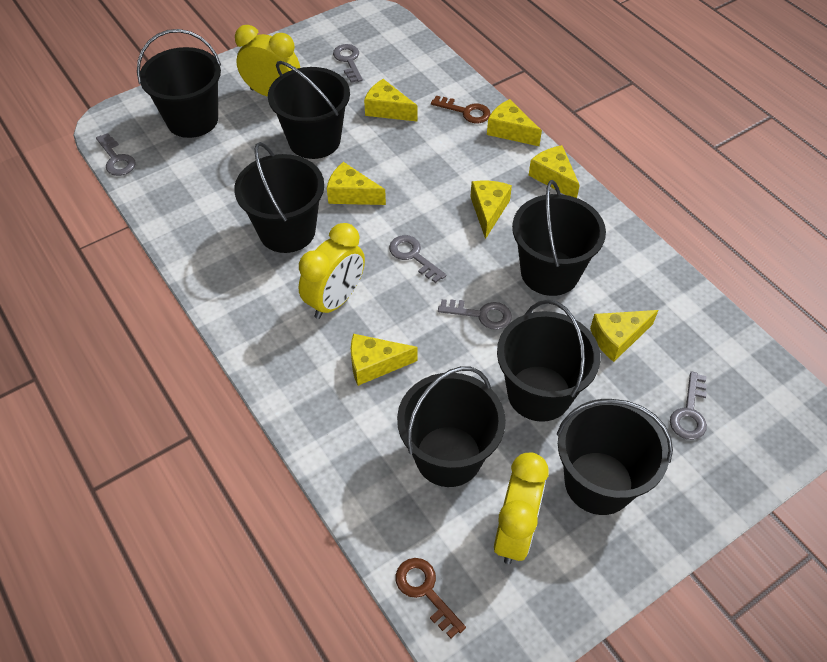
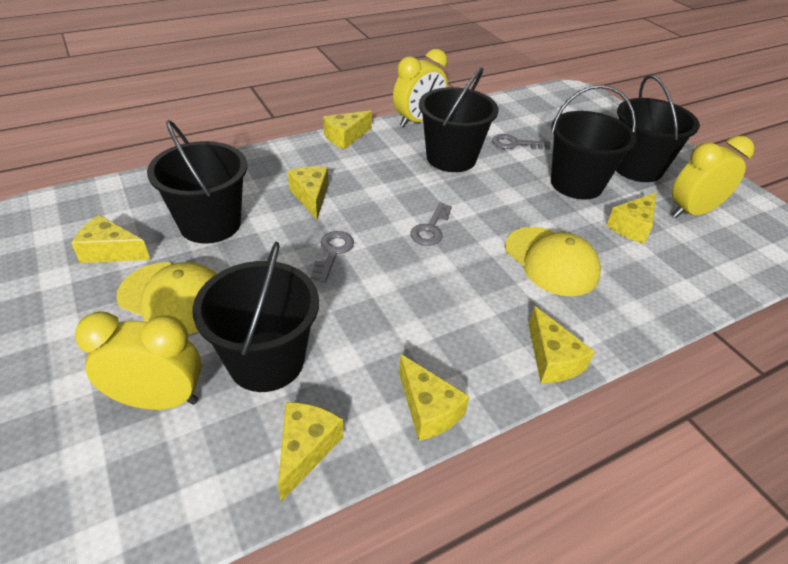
black bucket: [137,29,221,138] [234,142,324,253] [268,61,350,159] [397,366,506,487] [497,300,600,422] [512,180,606,296] [557,399,673,515] = 7 -> [147,120,247,244] [192,242,319,392] [419,67,498,172] [551,85,637,200] [616,75,700,182] = 5
brown key: [396,558,466,638] [431,96,491,123] = 2 -> none = 0
grey key: [96,133,136,176] [333,44,363,83] [389,235,447,283] [438,299,512,330] [670,371,707,440] = 5 -> [311,231,354,283] [410,202,452,246] [492,134,551,150] = 3
yellow cap: none = 0 -> [116,262,216,334] [505,227,601,296] = 2

